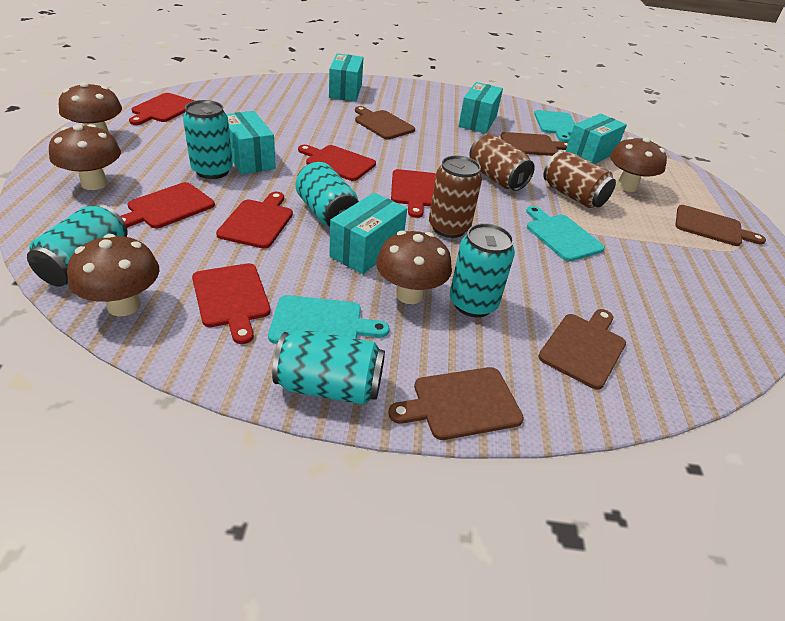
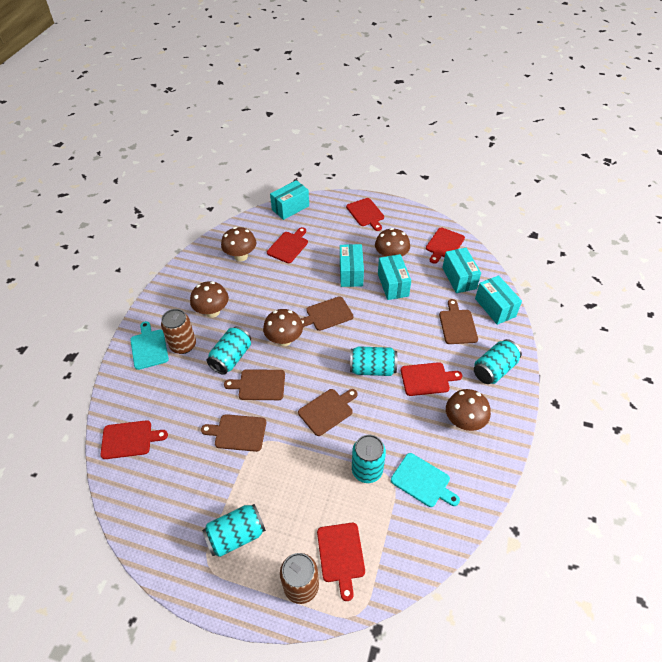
brown can: [429,155,482,238] [469,134,535,191] [543,151,616,208] = 3 -> [161,309,196,354] [280,553,319,604] = 2
turquoise cutting board: [268,295,390,344] [526,206,605,262] [534,110,575,142] = 3 -> [130,321,169,370] [391,453,460,507] = 2

